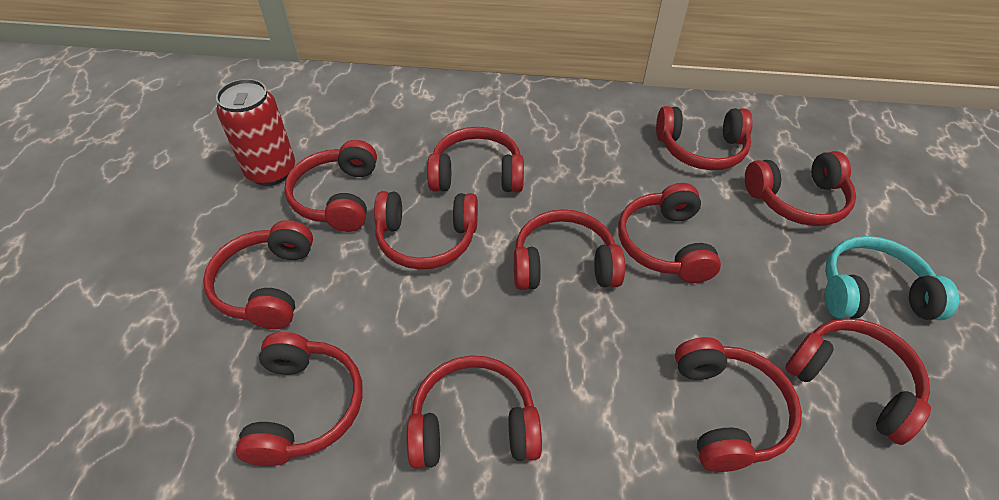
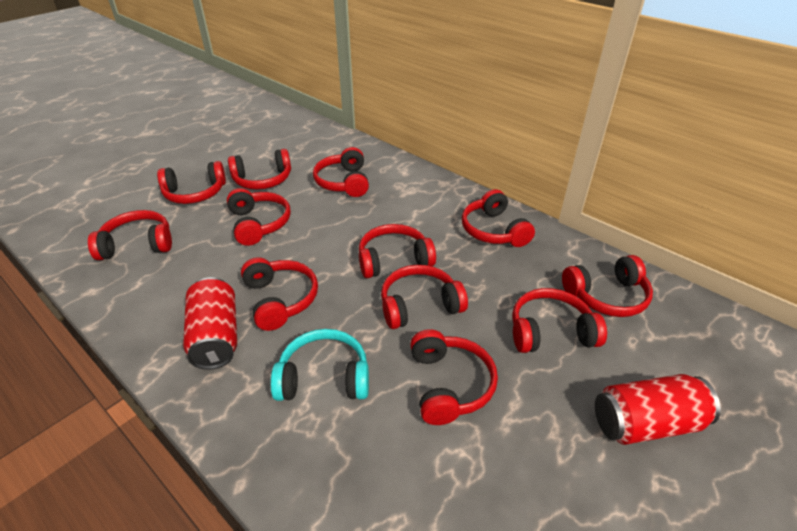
red can: [216,79,295,186] = 1 -> [183,277,237,370] [595,374,721,445] = 2

